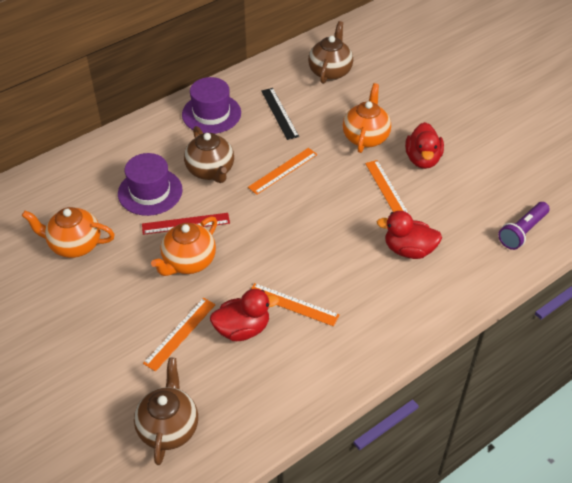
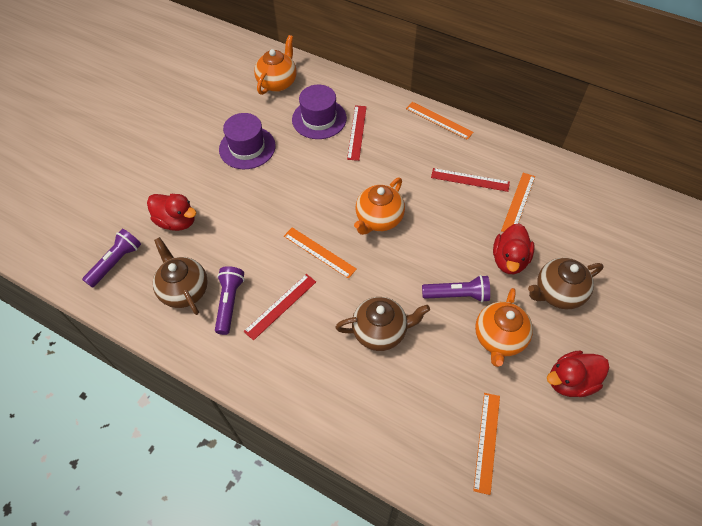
black ruler: [261,88,299,140] = 1 -> none = 0
purple flashlight: [498,202,550,250] = 1 -> [82,229,141,288] [215,266,244,335] [422,275,490,302] = 3
red ruler: [142,213,230,235] = 1 -> [244,274,316,341] [347,106,367,161] [431,168,510,192] = 3

